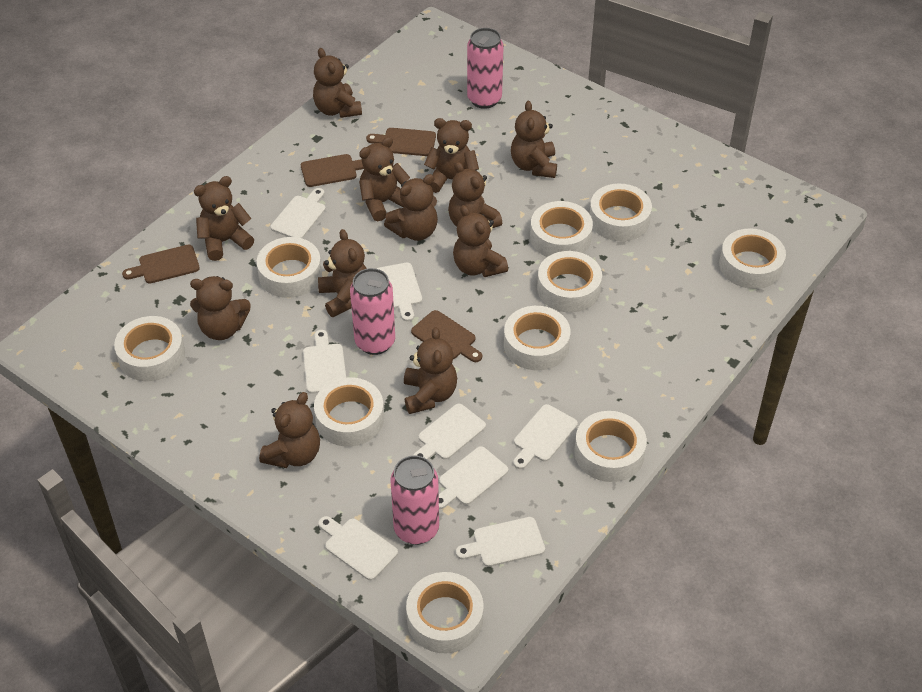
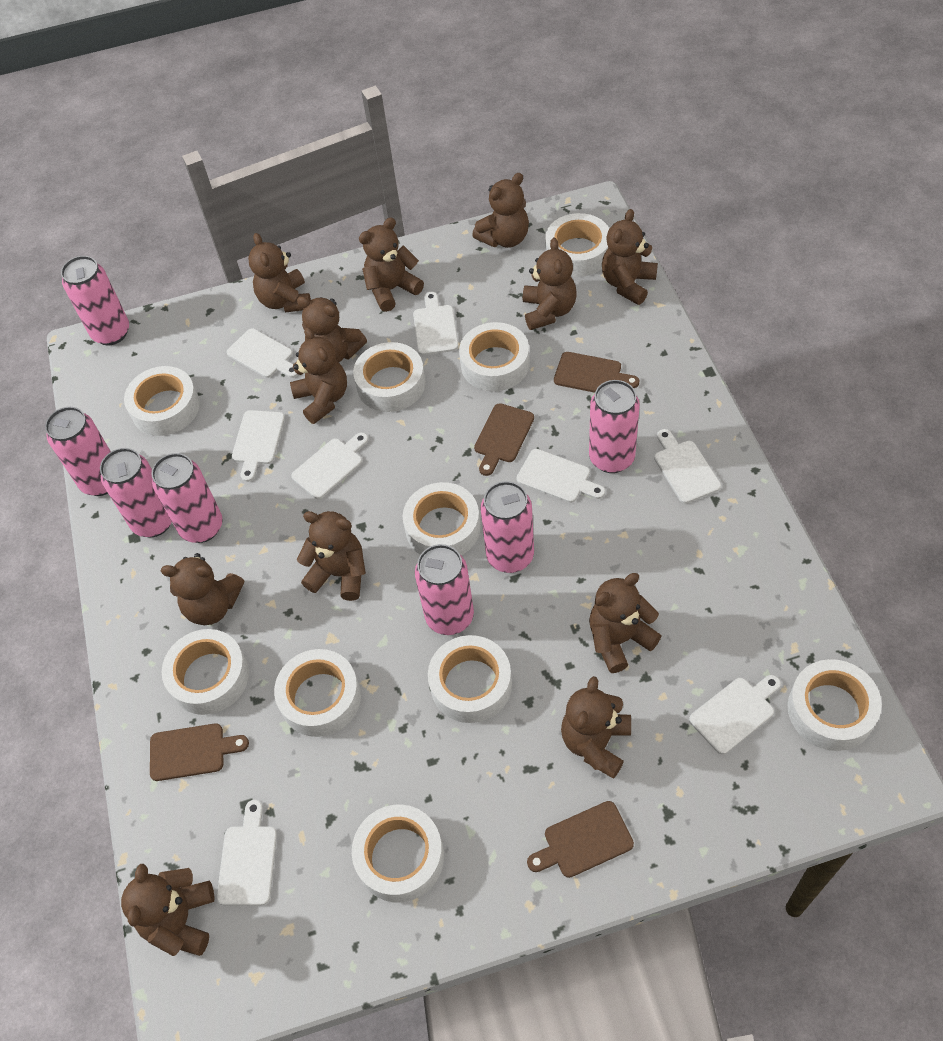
pink can: [350,268,395,355] [390,455,439,545] [467,28,503,109] = 3 -> [45,407,111,496] [61,256,129,345] [100,448,172,537] [152,453,223,543] [415,544,474,635] [481,481,534,573] [589,380,640,473] = 7

